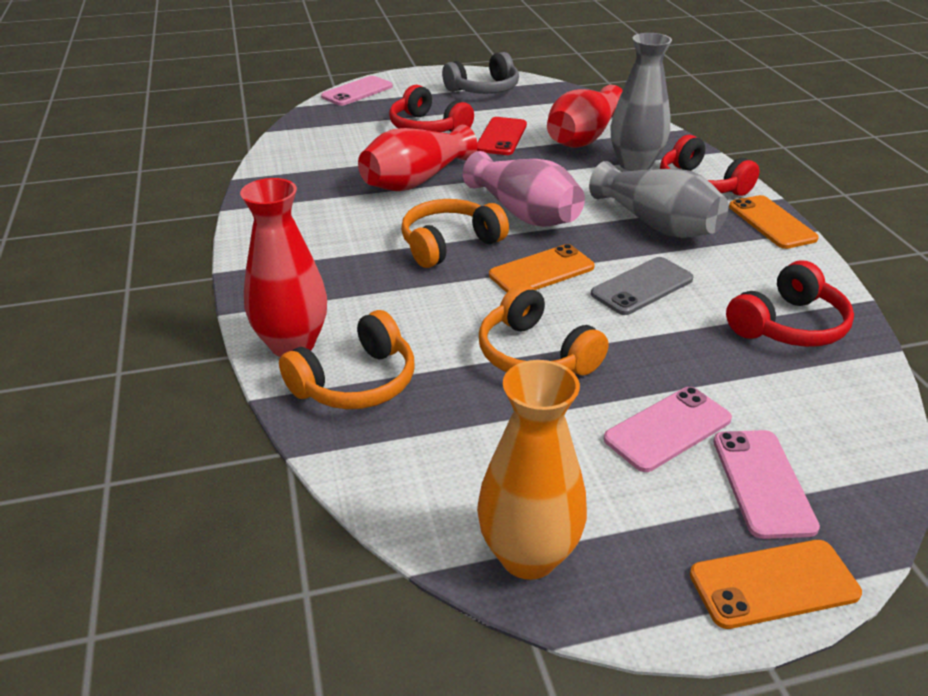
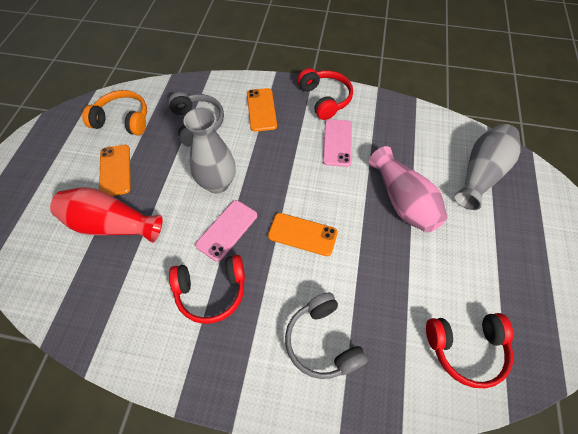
grey headphones: [442,52,519,94] = 1 -> [168,92,224,146] [285,292,368,379] = 2
grey phone: [591,257,694,315] = 1 -> none = 0
orange headphones: [279,310,414,409] [401,199,509,268] [479,284,609,375] = 3 -> [82,90,147,135] = 1
orange vase: [477,360,587,580] = 1 -> none = 0
pink phone: [321,76,393,106] [604,387,732,472] [713,430,820,539] = 3 -> [195,200,257,262] [323,119,352,167] = 2
red phone: [477,117,527,155] = 1 -> none = 0
red vase: [240,178,327,357] [358,125,478,191] [547,85,623,148] = 3 -> [50,187,162,243] = 1

